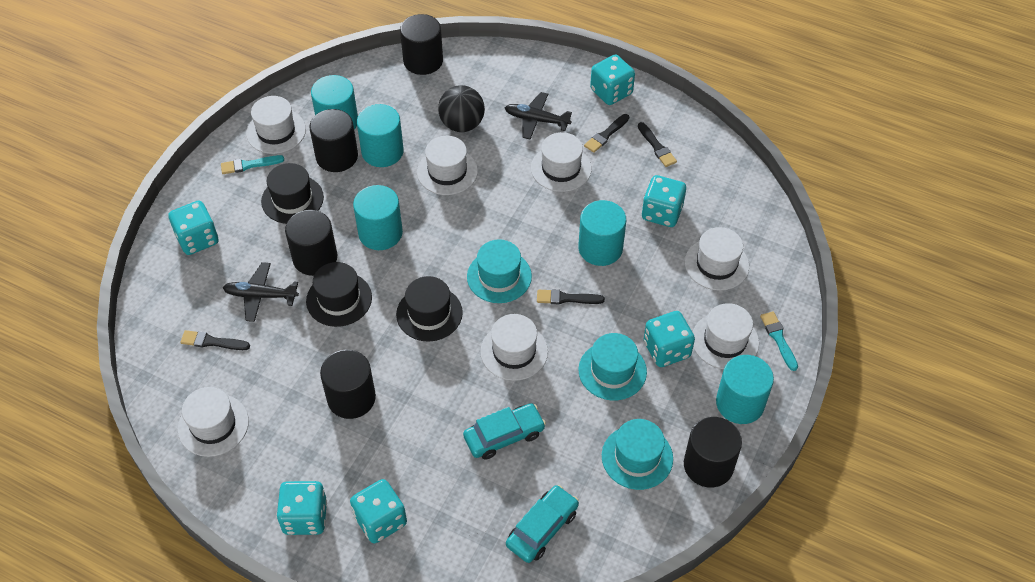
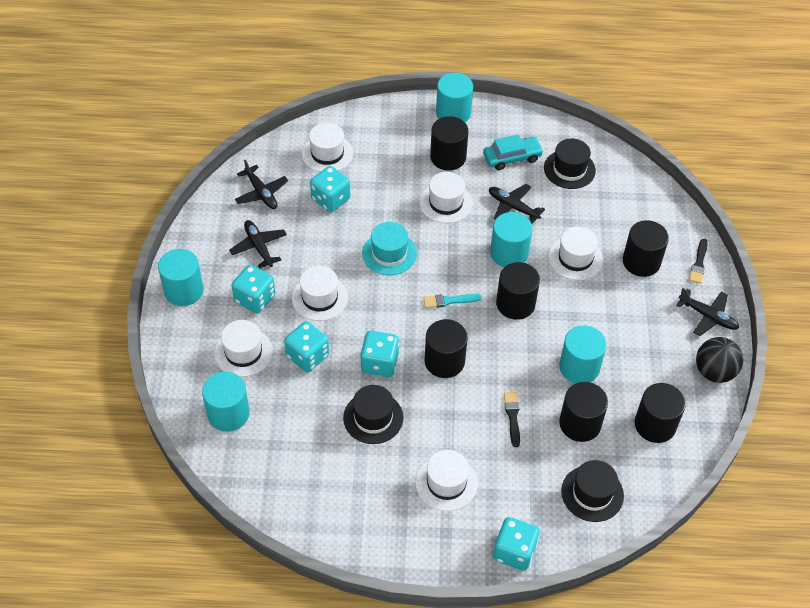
black brush: [180,330,250,350] [537,289,605,304] [584,114,629,153] [638,122,677,167] = 4 -> [504,392,520,447] [689,239,708,284] = 2
black cylinder: [285,210,337,276] [310,109,358,172] [320,350,376,419] [400,14,443,75] [684,417,742,488] = 5 -> [424,319,468,378] [430,116,469,170] [496,262,540,320] [559,382,608,442] [623,220,669,277] [634,383,686,443] = 6
black plane: [223,262,299,322] [505,92,572,139] = 2 -> [229,220,287,269] [235,160,288,209] [489,184,545,224] [676,288,739,336] = 4
turquoise brush: [221,155,284,174] [760,311,798,371] = 2 -> [423,294,482,308] = 1
turquoise car: [463,403,546,460] [506,485,579,563] = 2 -> [483,134,544,170] = 1
turquoise dice: [168,201,218,255] [277,481,327,535] [350,479,407,543] [590,54,635,105] [642,175,686,227] [644,311,695,367] = 6 -> [231,265,275,313] [284,321,329,372] [310,166,350,212] [360,331,399,377] [493,517,540,571] = 5
turquoise hat: [467,239,532,303] [578,333,647,400] [602,419,673,490] = 3 -> [362,222,417,275] = 1
white hat: [178,387,249,457] [246,96,306,154] [417,136,478,195] [480,314,548,381] [531,132,592,192] [685,227,749,291] [693,303,759,369] = 7 -> [214,320,273,377] [292,266,348,321] [302,123,353,172] [416,450,478,511] [420,172,473,223] [548,227,603,280] = 6

